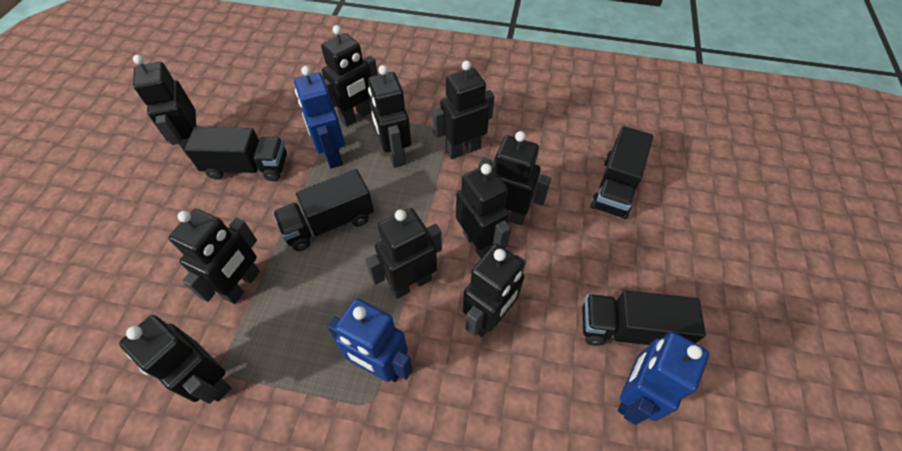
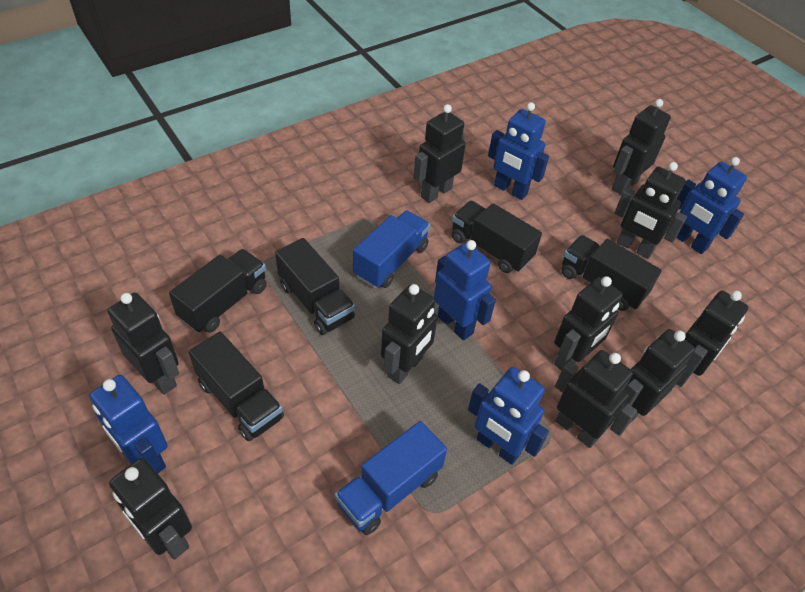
black truck: [184,126,287,181] [273,169,374,251] [582,290,706,346] [590,126,653,219] = 4 -> [169,249,267,333] [189,332,284,441] [275,238,355,335] [452,201,542,273] [561,235,662,311] = 5
blue robot: [294,66,345,169] [327,298,413,382] [618,330,709,425] = 3 -> [89,375,168,474] [434,240,496,340] [468,367,549,465] [488,102,549,200] [676,157,747,254] = 5
blue truck: none = 0 -> [335,421,447,535] [353,210,430,288] = 2

